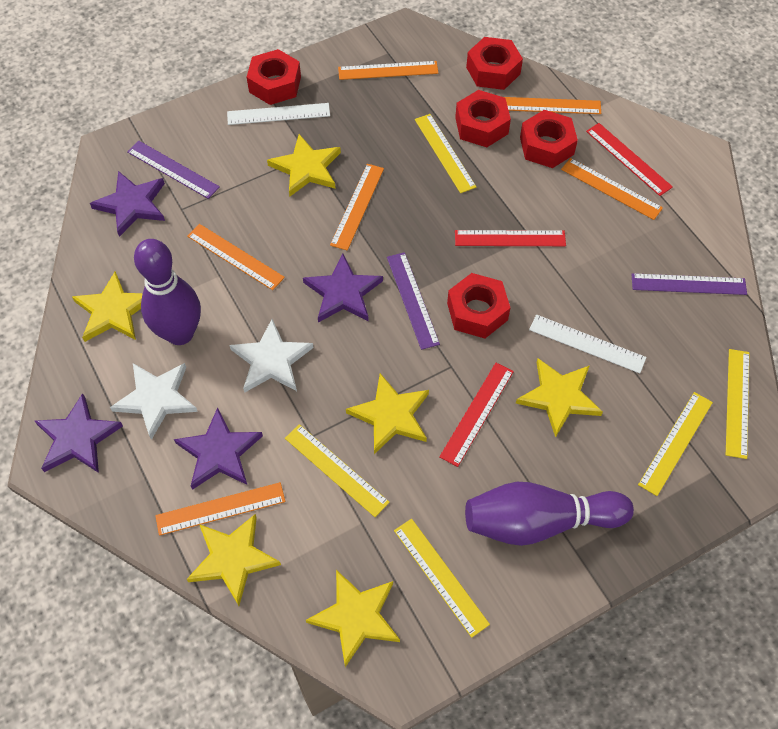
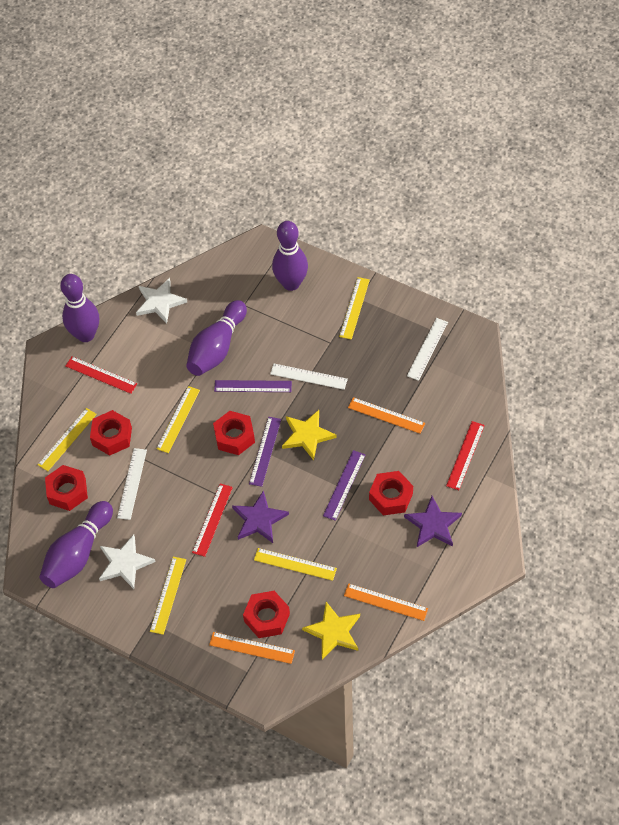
orange ruler: [155,482,285,536] [187,224,285,290] [330,164,384,251] [338,61,438,80] [504,97,601,114] [561,158,663,220] = 6 -> [209,632,295,664] [344,583,428,621] [348,397,425,434] = 3
purple bowling pin: [134,239,201,345] [465,482,634,546] = 2 -> [40,501,113,588] [60,274,99,342] [186,300,247,376] [272,221,308,291] = 4
purple star: [35,393,123,473] [90,171,165,237] [174,407,263,490] [303,253,383,323] = 4 -> [232,490,289,543] [404,496,462,547] = 2
white ruler: [227,103,330,125] [529,314,647,373] = 2 -> [117,448,147,520] [270,364,348,390] [407,318,448,381] = 3
yellow star: [72,271,143,342] [187,514,281,606] [267,134,341,196] [306,570,400,667] [346,373,429,454] [516,358,603,437] = 6 -> [282,410,337,460] [302,602,360,659] = 2

